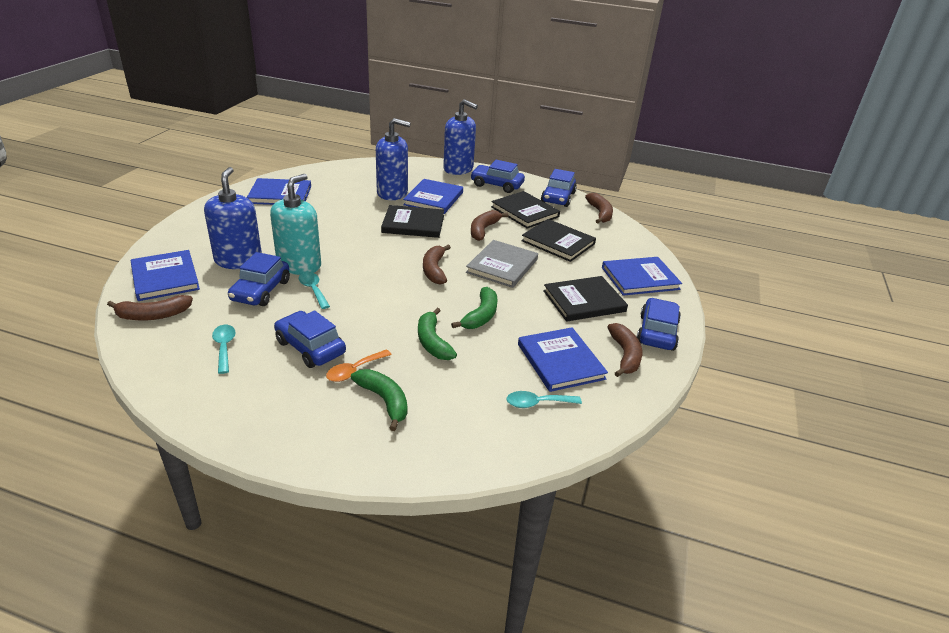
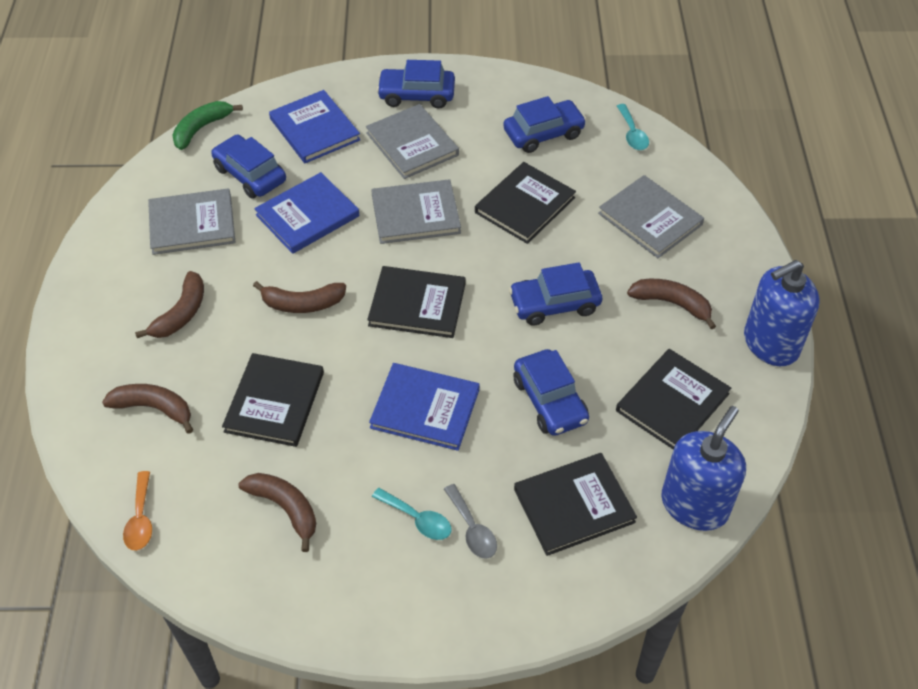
black book: [381,205,444,238] [491,191,560,229] [521,219,596,262] [543,276,628,322] = 4 -> [222,353,324,447] [367,266,466,338] [475,162,576,244] [514,453,637,556] [616,349,731,449] = 5
blue book: [131,250,200,301] [247,178,311,205] [403,179,463,214] [518,327,608,392] [602,257,682,296] = 5 -> [254,172,359,254] [269,90,360,163] [369,363,480,451] = 3
blue soap dispenser: [204,167,262,269] [376,118,411,200] [443,99,478,175] = 3 -> [661,406,746,531] [744,260,819,366] = 2
green banana: [351,369,407,431] [418,308,457,360] [451,287,498,329] = 3 -> [172,101,243,150] = 1
grey book: [466,240,538,288] = 1 -> [148,188,235,255] [366,104,459,179] [371,179,461,244] [598,175,704,258] = 4
grey spoon: none = 0 -> [444,484,497,559] = 1
turquoise soap dispenser: [270,174,321,275] = 1 -> none = 0
turquoise spoon: [212,325,236,374] [299,272,330,309] [507,391,582,408] = 3 -> [372,488,451,540] [617,104,649,150] = 2

